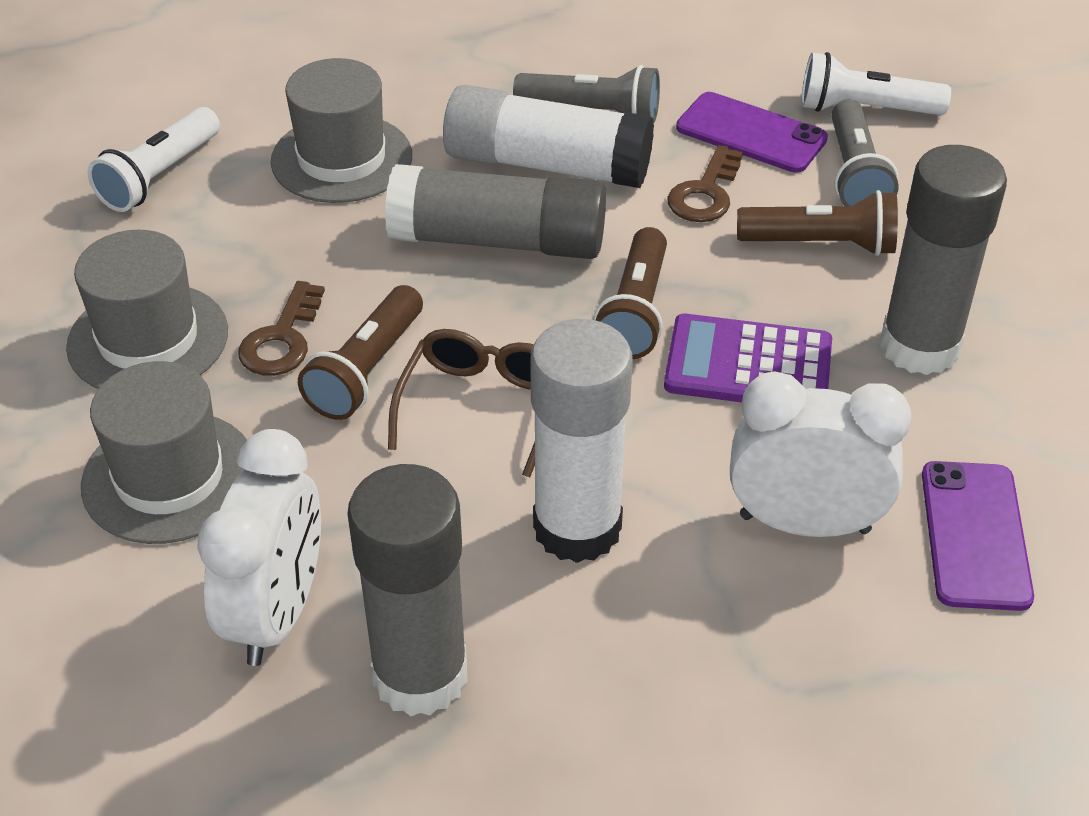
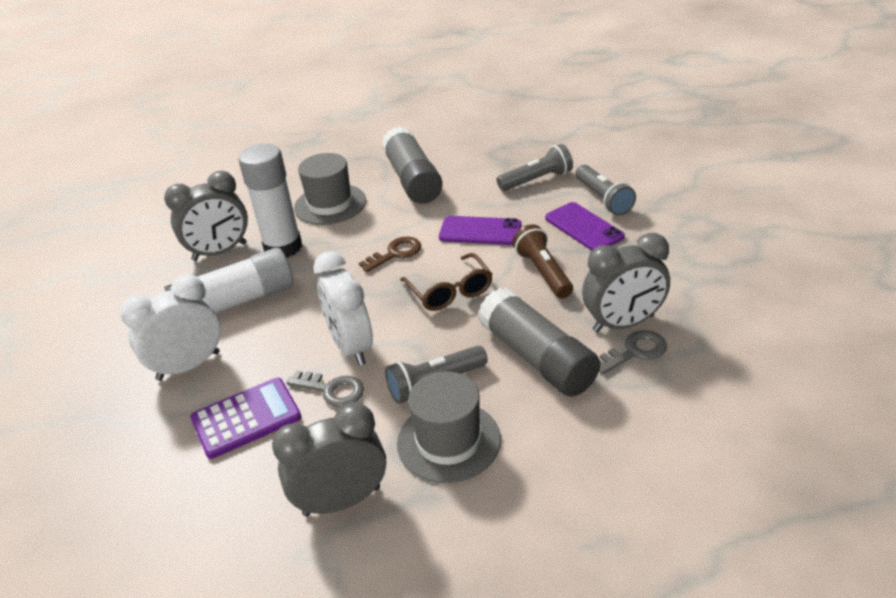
brown flashlight: [298,285,423,420] [594,227,667,359] [737,190,898,256] = 3 -> [513,224,573,298] = 1
brown key: [238,281,325,376] [667,145,743,222] = 2 -> [359,237,421,272] = 1
grey clock: none = 0 -> [164,171,248,261] [272,402,386,517] [582,233,670,333] = 3
grey flashlight: [513,65,660,124] [831,100,899,206] = 2 -> [385,345,488,404] [497,144,573,191] [575,165,636,216] = 3
grey glue stick: [347,464,468,716] [385,164,606,259] [880,145,1007,375] = 3 -> [382,127,443,204] [478,288,600,397] = 2
grey hat: [66,230,228,389] [81,361,247,544] [271,58,412,203] = 3 -> [294,153,366,225] [397,372,501,483] = 2
grey key: none = 0 -> [287,370,364,407] [599,330,667,374] = 2
white flashlight: [87,107,220,212] [801,52,951,115] = 2 -> none = 0

